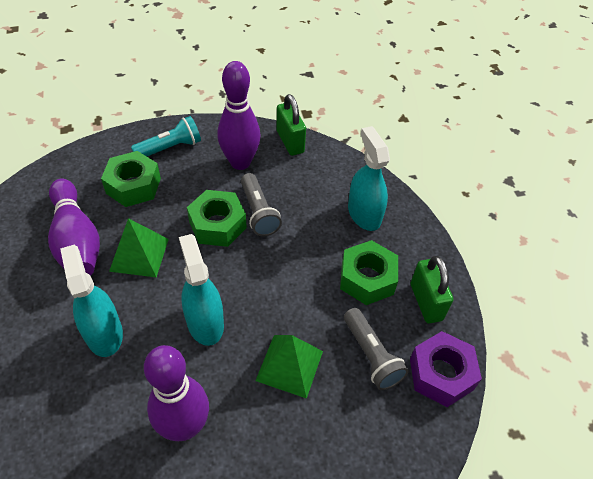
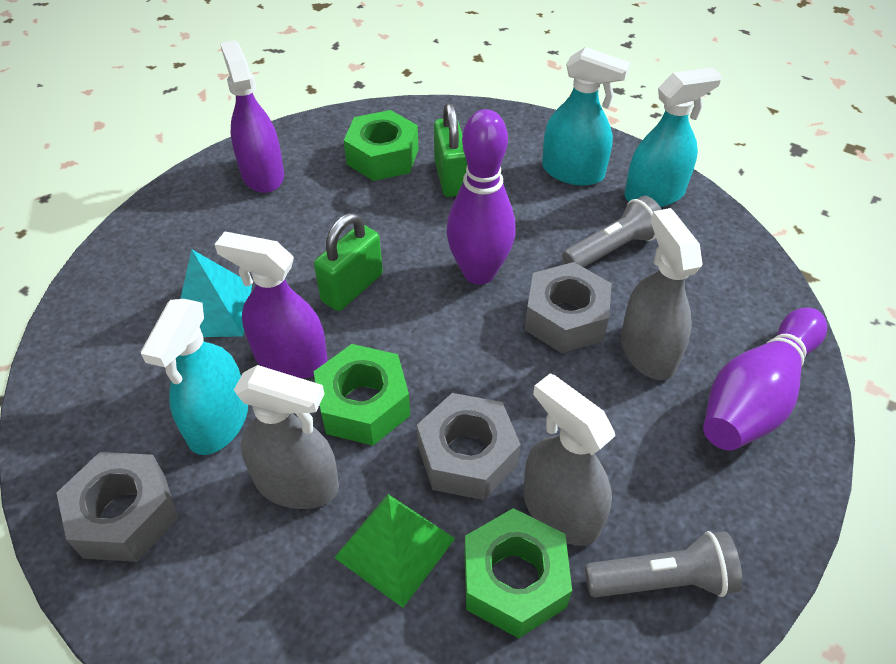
green pyramid: [109,218,169,278] [255,335,323,399] = 2 -> [334,494,455,608] = 1
grey nut: none = 0 -> [56,452,178,562] [417,393,521,500] [525,262,612,353] = 3
grey spray bottle: none = 0 -> [234,365,339,509] [523,373,615,546] [621,208,703,380] = 3
purple bowling pin: [48,178,100,276] [144,345,209,441] [218,61,261,170] = 3 -> [446,109,516,285] [703,308,827,451] = 2
purple nut: [410,331,482,407] = 1 -> none = 0
purple spray bottle: none = 0 -> [214,232,328,379] [220,40,284,193] = 2
turquoise flashlight: [131,116,201,156] = 1 -> none = 0
turquoise pyramid: none = 0 -> [180,249,252,337] = 1

